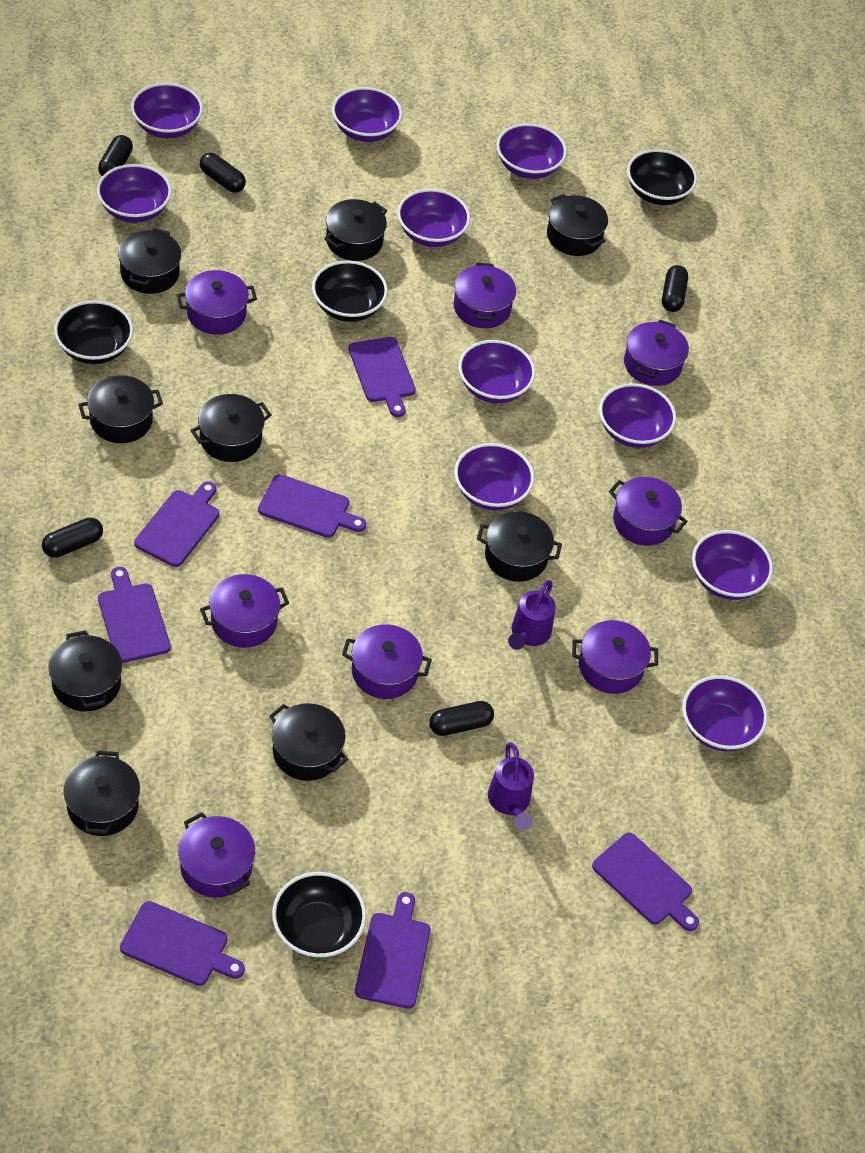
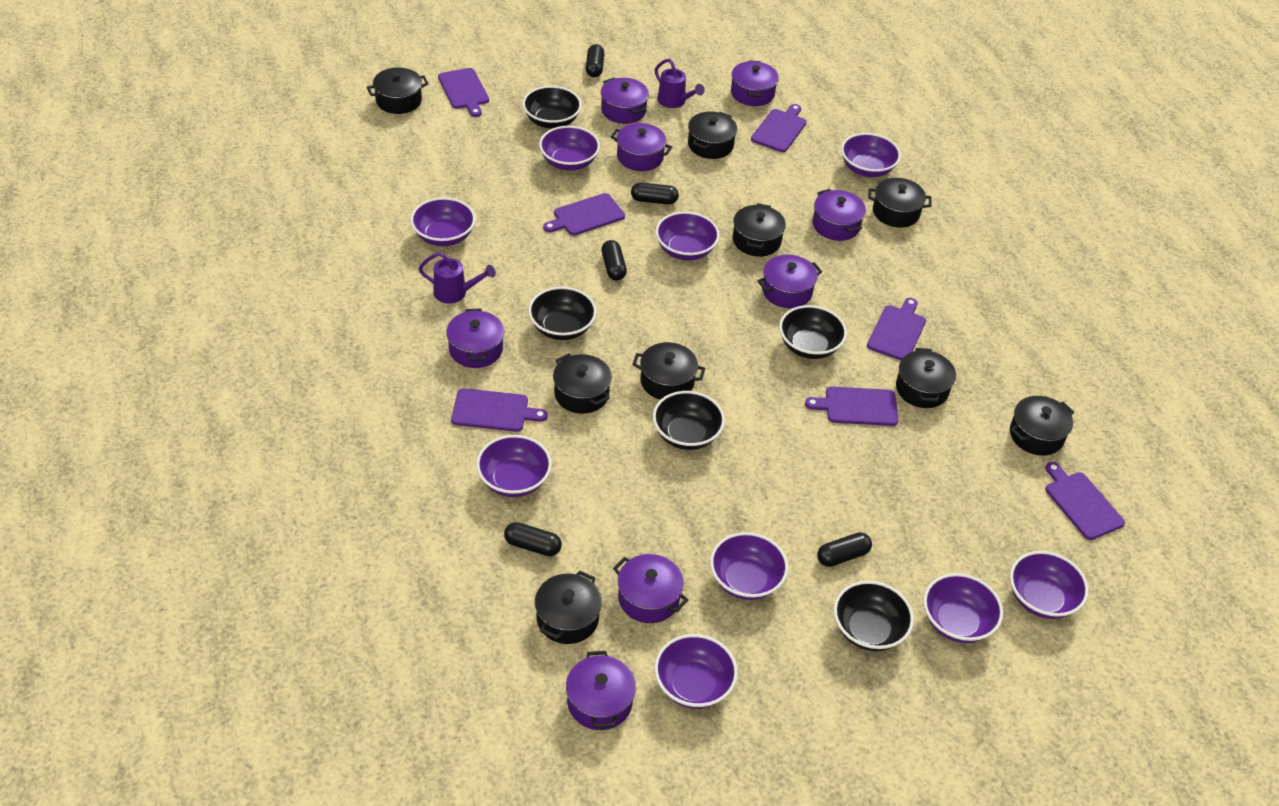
black bowl: [54,301,133,364] [272,872,366,958] [312,261,388,322] [627,149,697,205] = 4 -> [523,86,582,129] [528,287,597,340] [653,391,725,450] [779,305,847,359] [834,581,914,651] = 5
purple bowl: [97,164,172,223] [131,83,203,138] [332,87,402,142] [397,189,470,247] [454,443,534,511] [458,340,535,403] [496,123,567,179] [599,383,676,448] [682,676,768,751] [692,530,773,600] = 10 -> [410,197,476,246] [476,435,552,497] [539,126,600,171] [654,634,738,709] [656,211,720,261] [710,532,788,600] [841,133,901,177] [923,573,1003,643] [1010,551,1089,619] = 9

